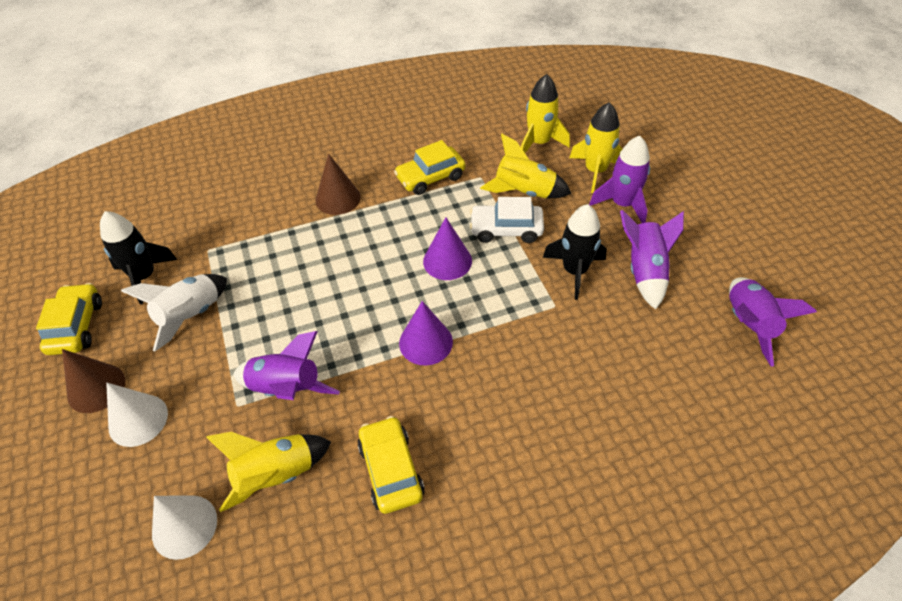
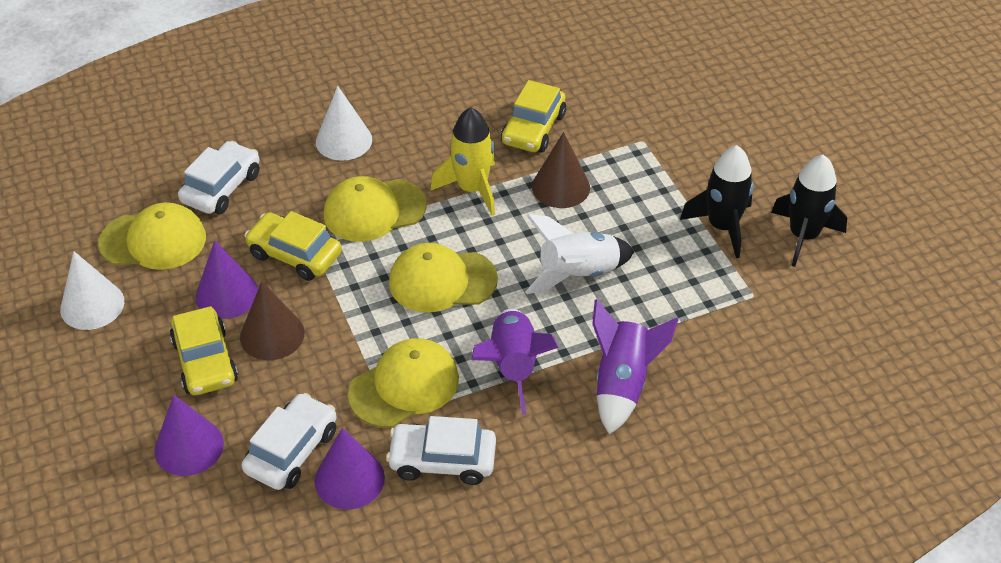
purple cone: [399,301,453,365] [423,217,472,280] = 2 -> [154,395,224,476] [196,240,258,319] [315,428,385,510] = 3
purple rocket: [233,331,340,400] [589,136,650,223] [620,210,684,310] [729,277,817,367] = 4 -> [471,308,559,415] [592,299,679,435] = 2
white car: [470,197,544,243] = 1 -> [178,141,259,214] [242,393,337,490] [386,416,496,485] = 3
yellow cap: none = 0 -> [98,202,206,270] [324,176,427,242] [348,338,459,428] [389,243,498,313] = 4
yellow rocket: [206,432,331,512] [480,134,571,198] [521,74,570,153] [570,102,622,193] = 4 -> [430,107,495,216] = 1

